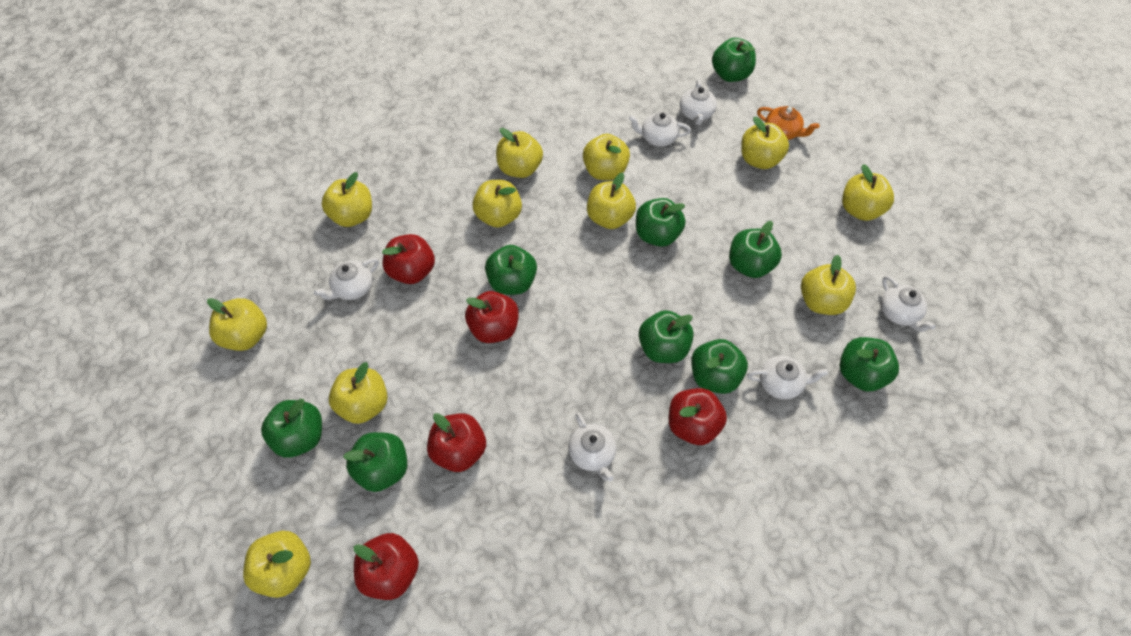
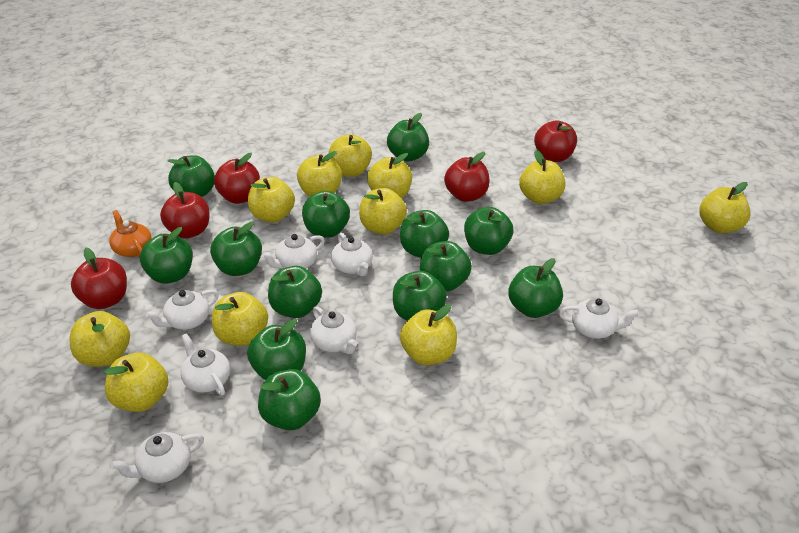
green apple: [261,399,322,458] [343,432,407,492] [485,245,537,295] [636,198,686,247] [639,310,694,363] [691,339,748,394] [712,38,756,82] [729,221,782,278] [839,337,899,391] = 9 -> [140,227,193,284] [168,155,215,197] [210,222,262,276] [247,319,306,380] [258,369,321,430] [268,266,322,318] [302,191,350,238] [387,113,429,161] [393,271,447,321] [400,210,449,258] [420,241,472,291] [464,207,513,255] [508,258,563,318] = 13
white teapot: [314,258,379,300] [568,412,617,481] [628,112,691,147] [680,80,717,125] [747,355,828,400] [881,276,936,332] = 6 -> [111,432,204,483] [145,290,219,330] [180,333,230,396] [262,234,325,269] [310,306,357,354] [331,233,373,276] [559,298,639,339] = 7

